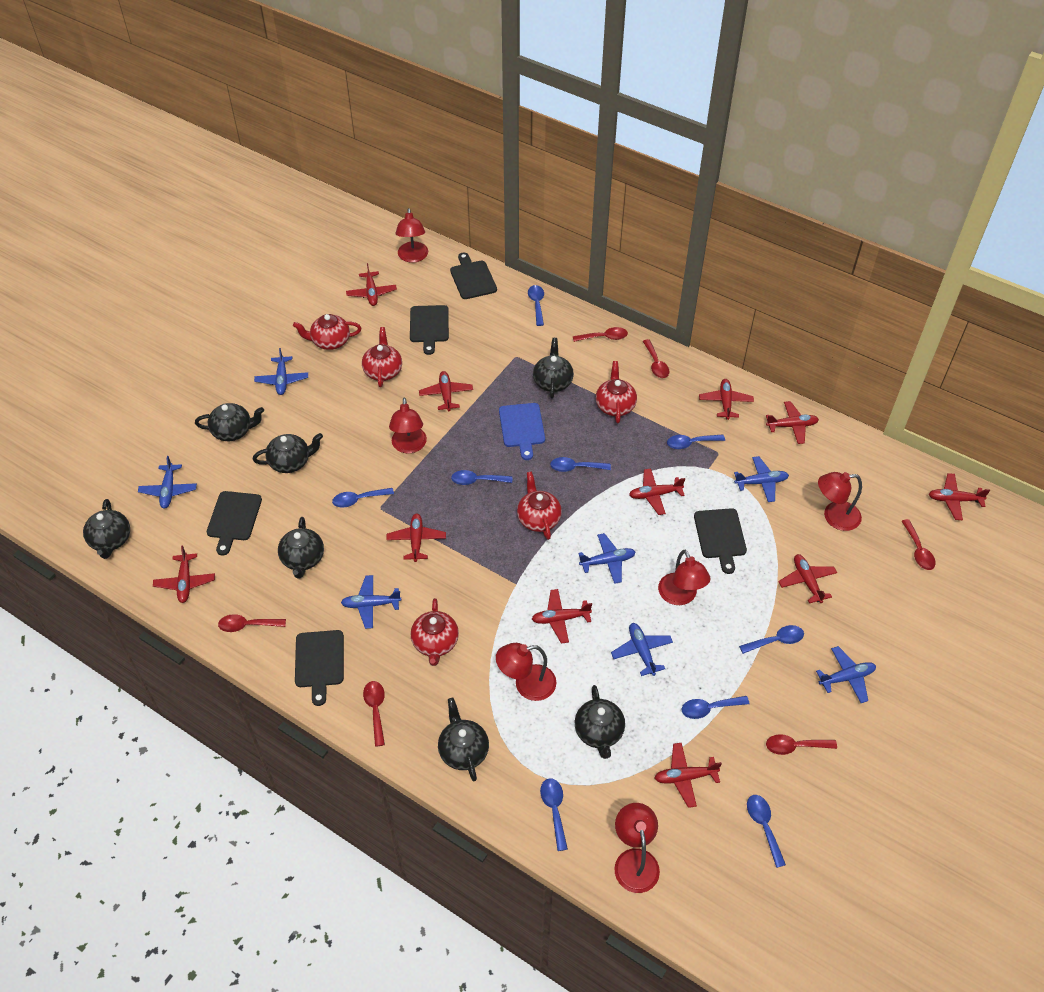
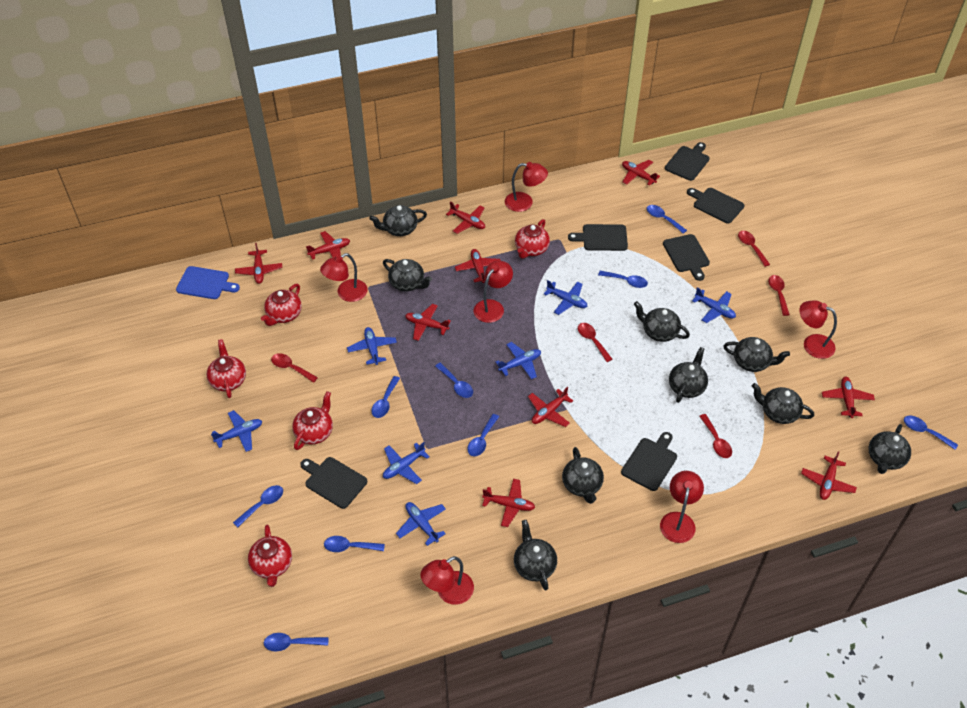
black cutting board: [207,491,262,556] [295,630,344,706] [410,305,449,355] [450,253,497,299] [694,508,747,574] = 5 -> [300,457,367,509] [568,224,628,251] [621,432,677,491] [663,234,710,281] [665,142,710,181] [687,188,745,224] = 6
black teapot: [83,499,130,559] [195,403,264,441] [253,433,323,473] [278,517,324,579] [438,698,489,781] [533,338,574,399] [575,685,625,759] = 7 -> [369,205,427,236] [383,259,432,292] [514,520,557,591] [562,447,604,504] [634,301,690,342] [669,347,708,403] [723,337,790,372] [752,383,814,424] [869,424,911,474] = 9
red plane: [153,546,215,603] [346,263,397,306] [386,514,446,562] [419,371,473,411] [532,589,592,644] [629,468,685,515] [655,743,722,808] [699,379,754,420] [766,401,819,444] [778,554,837,603] [929,473,990,520] = 11 -> [235,243,282,284] [306,231,350,260] [405,304,451,341] [446,201,485,234] [455,249,501,283] [482,479,535,527] [528,387,573,427] [622,160,660,186] [801,451,857,500] [822,377,875,418] = 10
red spoon: [218,614,286,632] [363,681,385,747] [573,327,628,342] [643,339,669,378] [766,734,837,755] [902,519,936,570] = 6 -> [271,353,318,383] [578,323,612,362] [699,414,732,458] [738,231,770,267] [768,275,790,316] = 5

